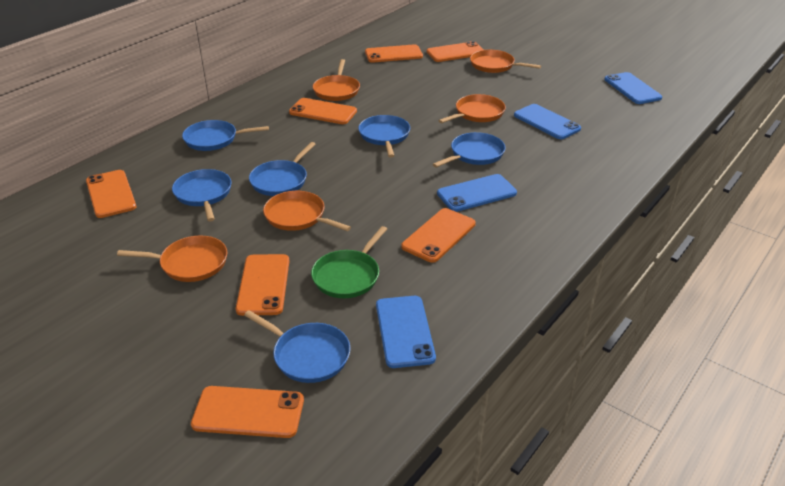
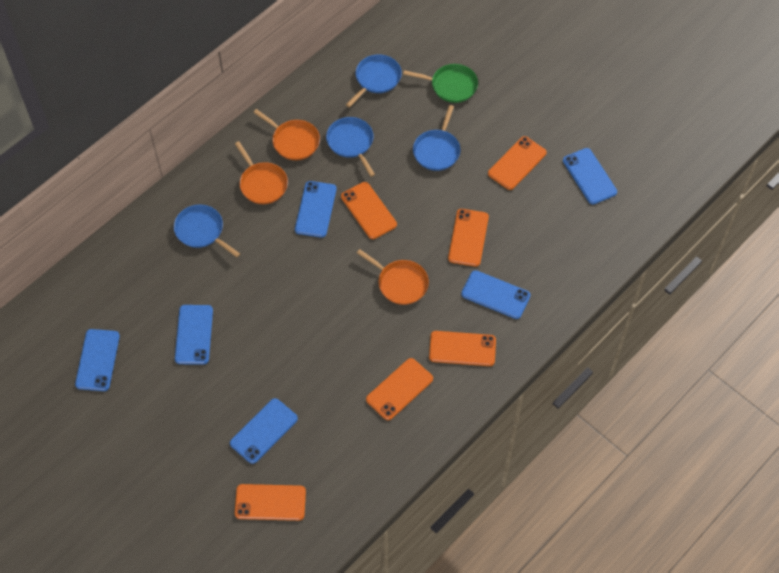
blue pan: [172,169,232,222] [182,120,269,151] [244,310,350,383] [249,142,316,196] [358,115,410,158] [433,132,505,168] = 6 -> [174,205,240,257] [326,117,375,177] [346,55,402,108] [413,105,460,171] = 4
blue phone: [376,296,436,368] [437,174,517,212] [514,104,581,139] [604,72,662,104] = 4 -> [75,329,120,391] [175,305,213,365] [230,398,298,464] [295,181,337,238] [461,270,530,319] [563,148,617,204] = 6
orange pan: [117,235,228,282] [263,191,351,231] [313,59,360,101] [438,94,506,123] [470,50,541,73] = 5 -> [235,141,288,204] [253,109,320,160] [357,249,429,305] = 3
orange phone: [86,170,136,218] [191,386,304,438] [236,254,289,316] [289,98,357,124] [365,44,423,63] [401,208,476,263] [427,41,484,62] = 7 -> [235,484,306,521] [341,182,397,239] [366,358,433,420] [429,331,496,366] [448,209,489,267] [488,136,547,190] = 6

